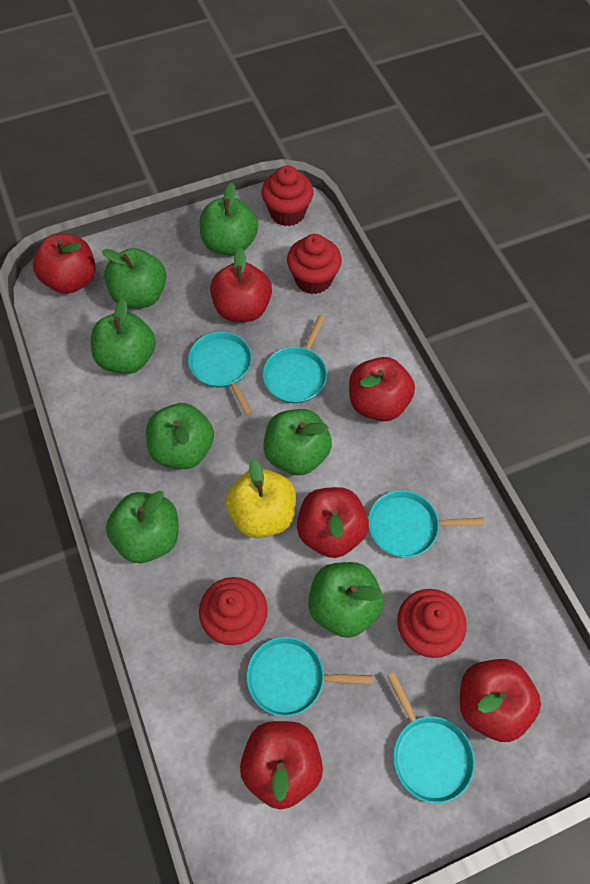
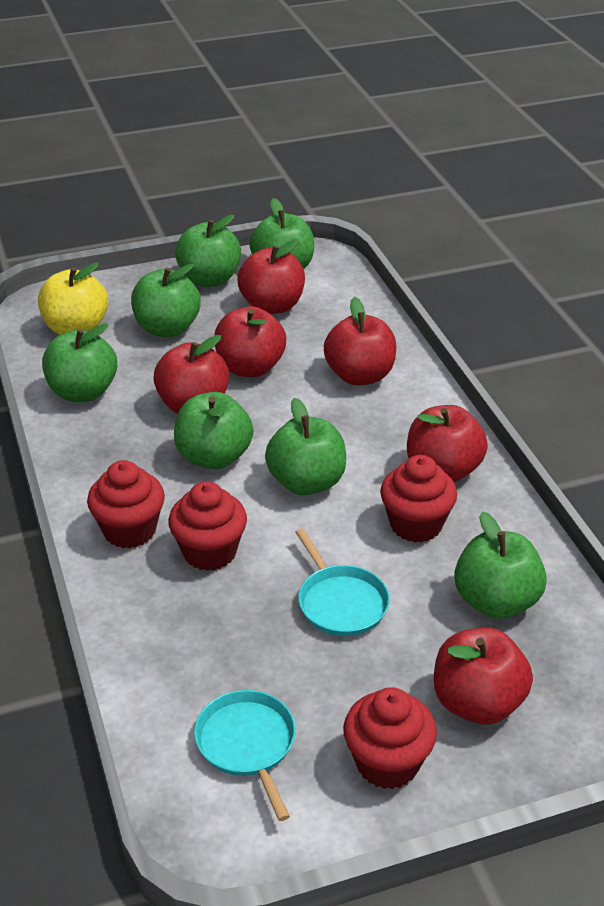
turquoise pan: [188,332,252,415] [247,637,372,717] [263,315,327,403] [368,490,484,557] [387,672,475,803] = 5 -> [194,690,296,821] [296,528,390,636] = 2

